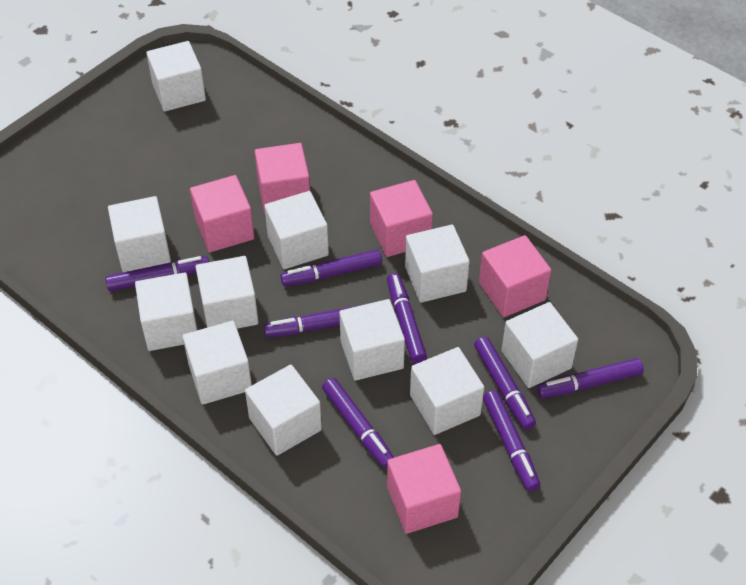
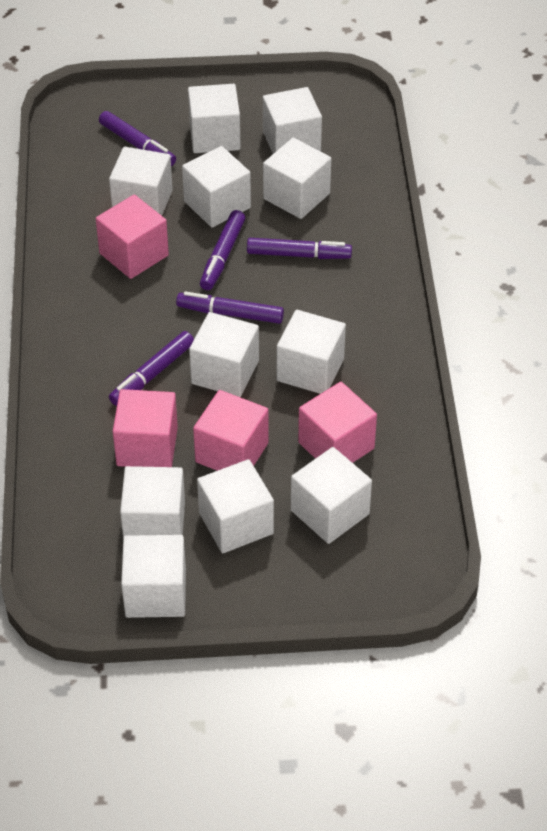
pink cube: [190,175,254,252] [255,143,310,214] [370,180,433,257] [387,444,461,534] [479,235,551,317] = 5 -> [96,195,169,279] [113,389,178,467] [193,390,269,471] [298,382,377,463] = 4
purple marker: [105,256,209,291] [264,305,361,337] [280,249,382,286] [322,378,394,468] [387,273,427,364] [474,336,536,430] [483,390,540,491] [537,358,644,398] = 8 -> [99,111,176,166] [109,331,194,406] [176,292,284,324] [200,210,245,290] [247,238,352,259] = 5

